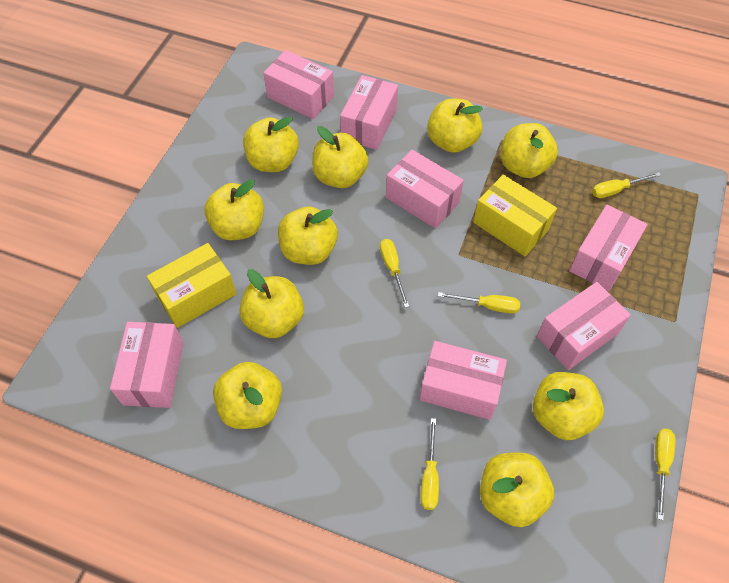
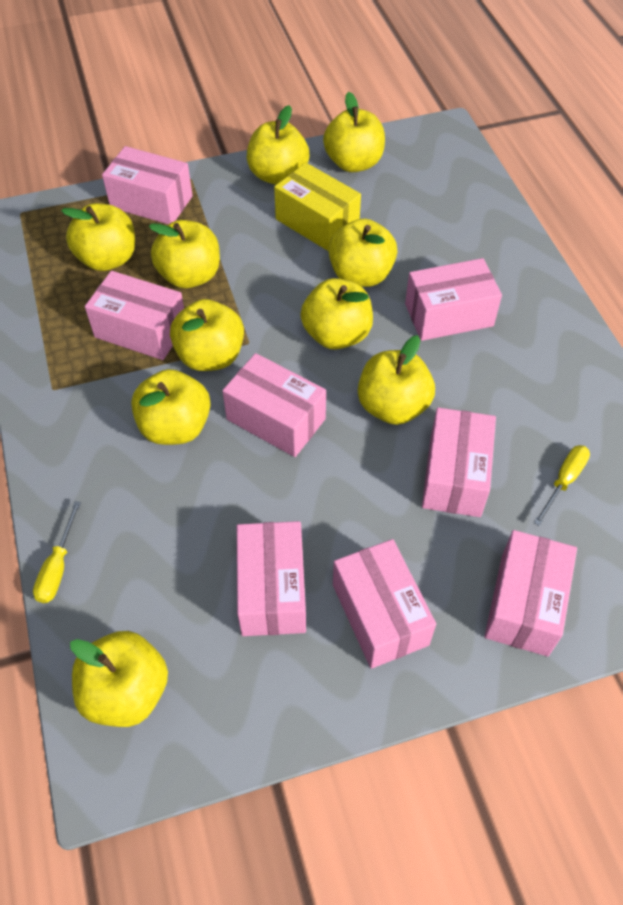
pink box: [110,322,184,408] [263,50,334,119] [340,75,398,150] [386,150,464,229] [419,341,507,420] [537,282,631,370] [569,205,648,291] = 7 -> [85,271,184,360] [102,146,193,224] [222,353,326,457] [237,521,306,636] [333,539,436,669] [405,258,502,341] [422,407,496,517] [484,530,577,656] = 8
yellow box: [147,243,236,328] [473,175,557,256] = 2 -> [274,163,361,251] = 1
yellow screwdriver: [380,239,409,308] [421,418,439,510] [438,292,520,314] [592,172,661,198] [655,429,675,520] = 5 -> [33,501,81,603] [534,445,590,526] = 2

